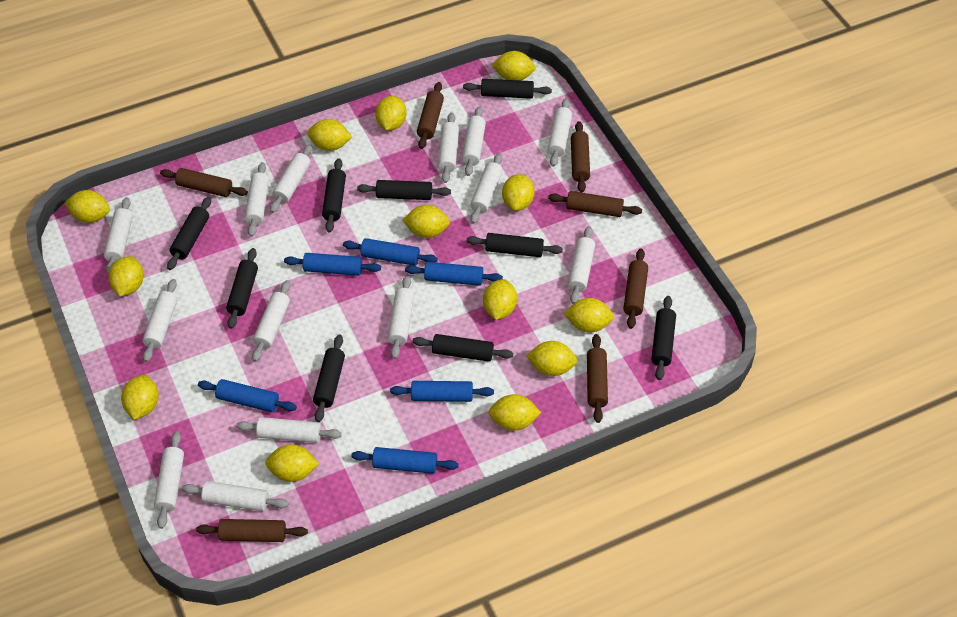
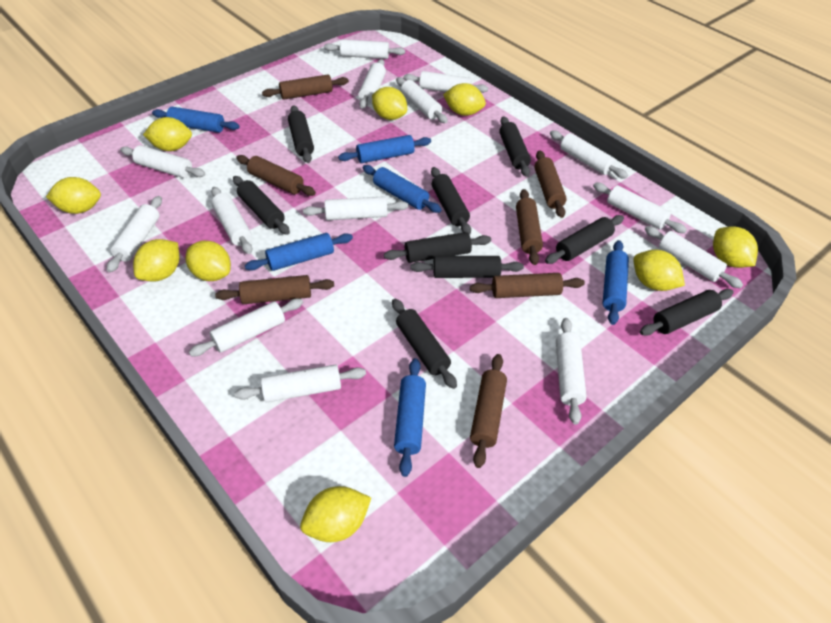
yellow lemon: [65,190,110,223] [108,256,144,296] [121,375,159,420] [265,444,319,482] [307,119,352,151] [375,96,407,130] [402,205,450,238] [483,279,517,320] [489,394,541,431] [492,51,536,81] [502,174,535,211] [526,341,577,376] [564,298,614,332] = 13 -> [46,177,101,214] [133,239,179,282] [143,117,192,151] [186,241,231,281] [300,486,371,542] [372,87,407,120] [443,83,486,116] [633,250,685,291] [713,226,758,268] = 9

